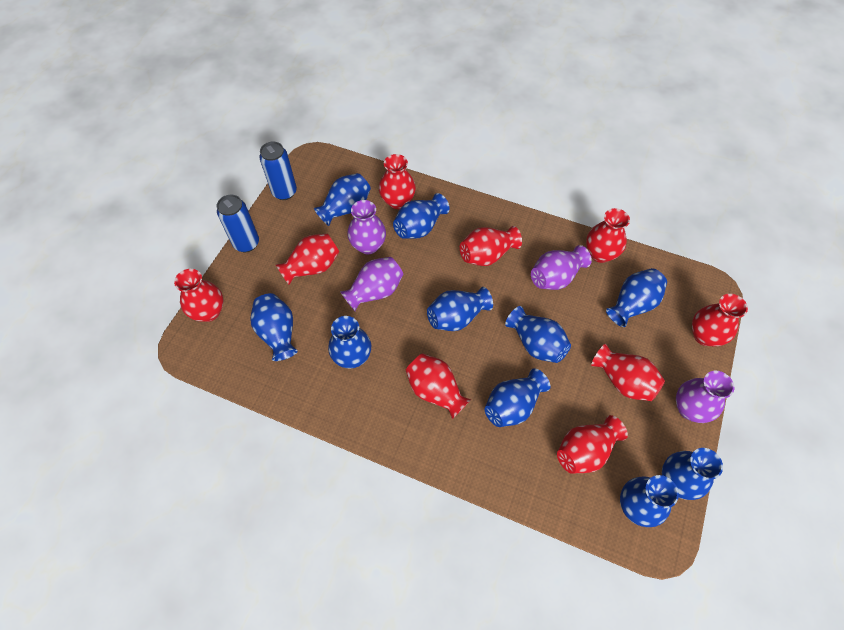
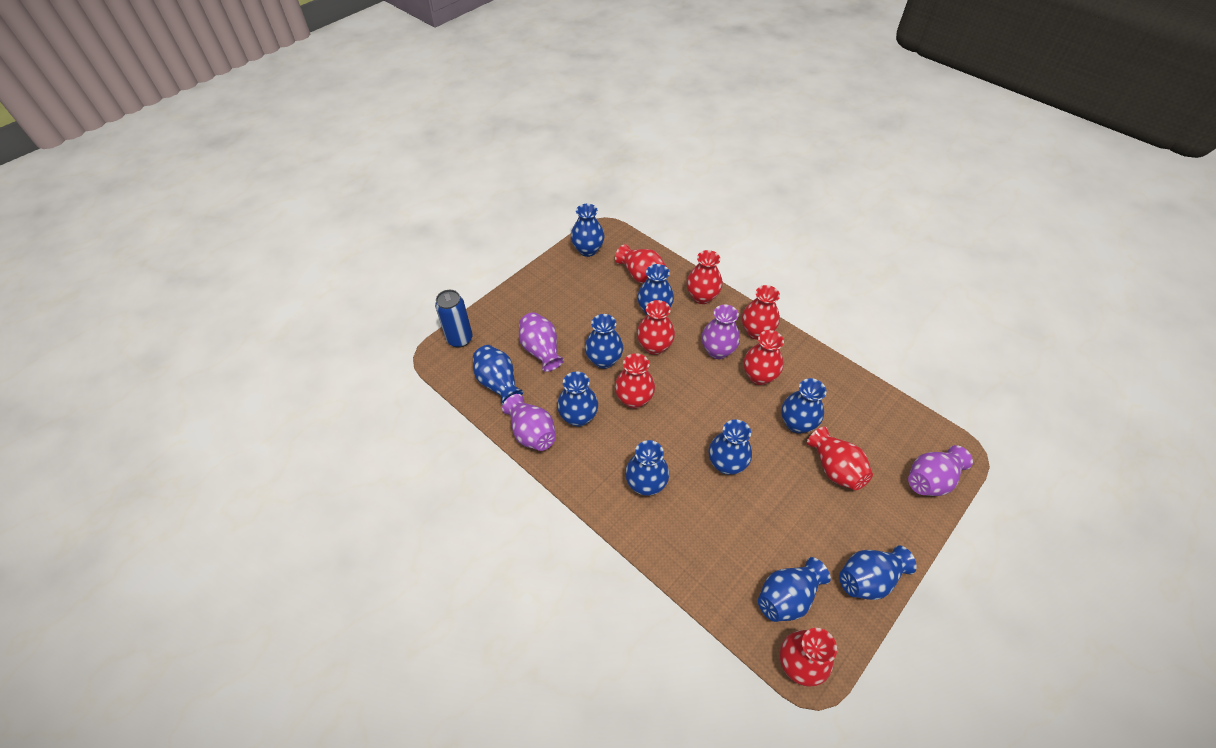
blue can: [217,195,259,252] [259,142,297,200] = 2 -> [435,290,473,348] = 1
red vase: [174,269,223,322] [276,234,339,285] [379,154,416,209] [406,353,471,419] [460,226,522,266] [557,415,628,474] [586,208,630,263] [591,344,665,401] [692,294,748,346] = 9 -> [615,244,667,284] [615,353,655,409] [637,300,675,355] [686,250,723,304] [742,285,780,340] [743,330,784,385] [780,628,837,686] [807,426,873,490] = 8

